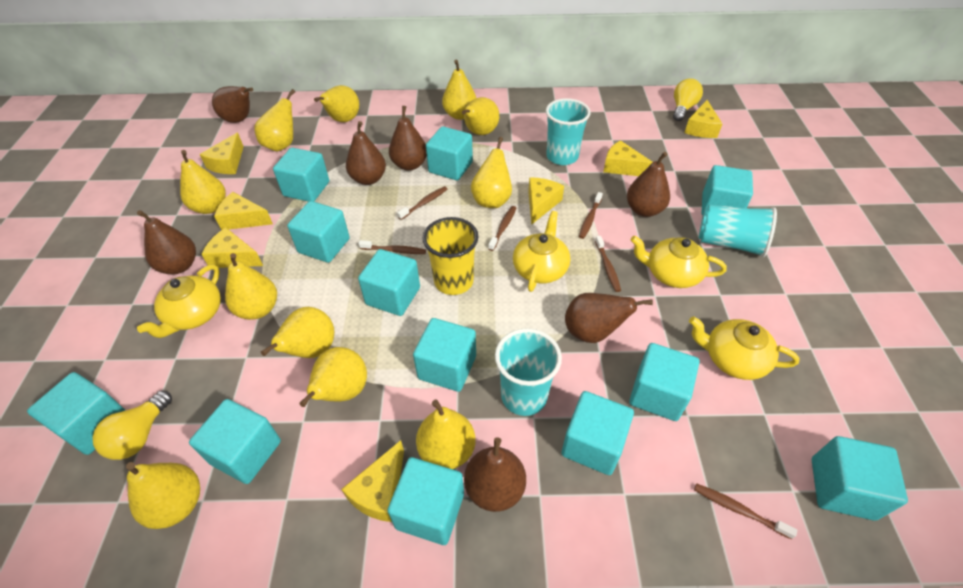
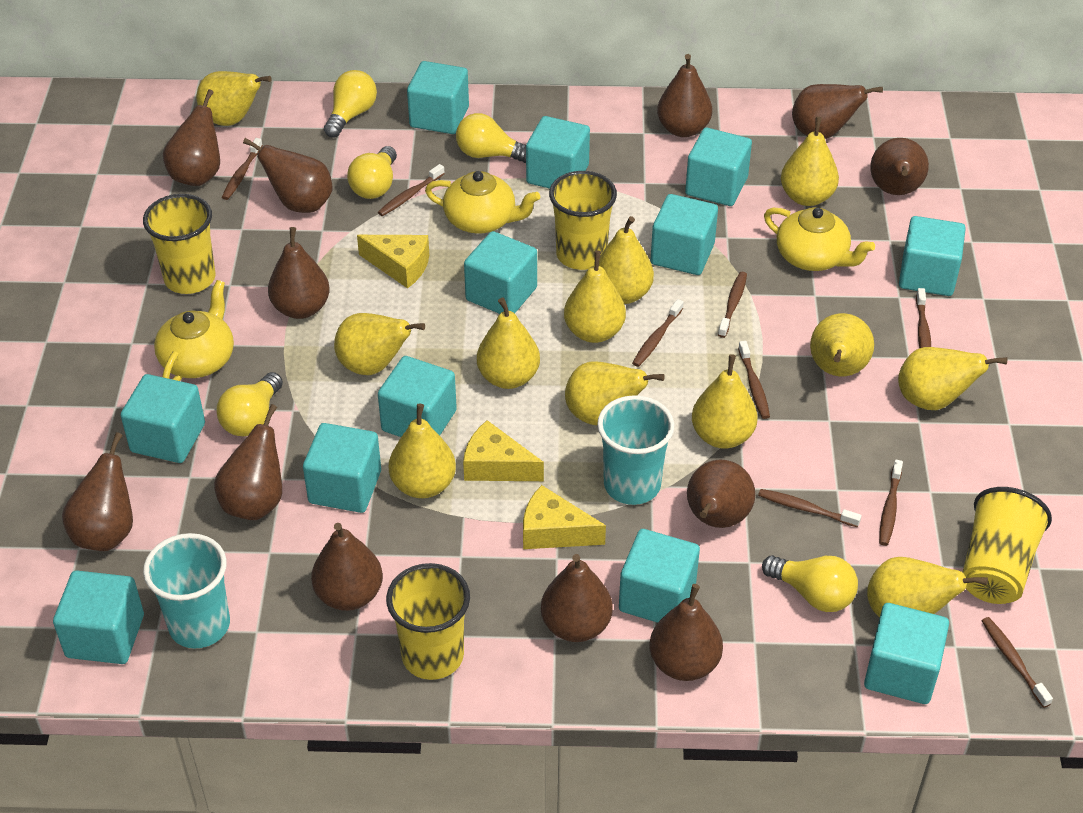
brown pear: [137,210,196,274] [212,86,253,123] [346,121,386,185] [389,106,427,171] [464,437,526,512] [565,293,653,343] [627,152,670,217] = 7 -> [62,432,133,551] [163,89,220,186] [214,404,282,520] [243,138,333,213] [268,227,330,319] [311,523,383,611] [541,554,613,642] [649,584,723,681] [657,54,712,137] [687,460,755,528] [792,84,883,139] [870,138,929,195] = 12
brown toothbrush: [358,240,426,254] [397,186,447,220] [488,206,516,251] [579,192,603,239] [595,236,621,292] [694,483,797,540] = 6 -> [222,138,263,200] [378,164,445,216] [632,299,683,367] [718,272,747,338] [738,341,770,419] [758,489,861,527] [879,460,903,546] [916,288,931,348] [982,617,1053,708] = 9
turquoise cup: [495,328,562,416] [546,98,591,165] [699,204,777,257] = 3 -> [143,533,230,649] [597,395,674,505] = 2
yellow cheese: [200,133,244,174] [201,228,263,268] [214,192,273,230] [341,440,404,522] [528,177,564,225] [603,140,653,176] [684,100,723,138] = 7 -> [357,235,429,288] [463,420,544,481] [523,485,606,549] = 3
yellow cup: [423,217,479,295] = 1 -> [143,194,215,294] [386,563,470,680] [549,171,617,270] [963,487,1052,604] = 4
yellow light bulb: [92,390,172,460] [673,78,703,121] = 2 -> [216,372,283,436] [324,70,377,138] [347,146,397,199] [456,113,526,163] [762,555,858,612] = 5
yellow pear: [126,462,200,529] [180,150,226,214] [225,253,277,320] [254,89,295,152] [261,307,334,358] [299,347,367,407] [314,85,359,122] [416,400,476,469] [442,60,476,120] [462,97,499,135] [471,137,512,208] = 11 -> [197,71,272,126] [334,313,425,375] [389,404,456,498] [477,298,540,389] [564,250,626,343] [565,361,665,425] [599,216,654,304] [692,354,758,449] [781,117,839,206] [810,313,874,376] [867,557,988,618] [898,347,1007,410] = 12
yellow teapot: [137,264,221,338] [513,211,570,292] [630,236,727,288] [689,316,800,380] = 4 -> [154,280,234,381] [425,171,540,234] [764,207,875,271] = 3

